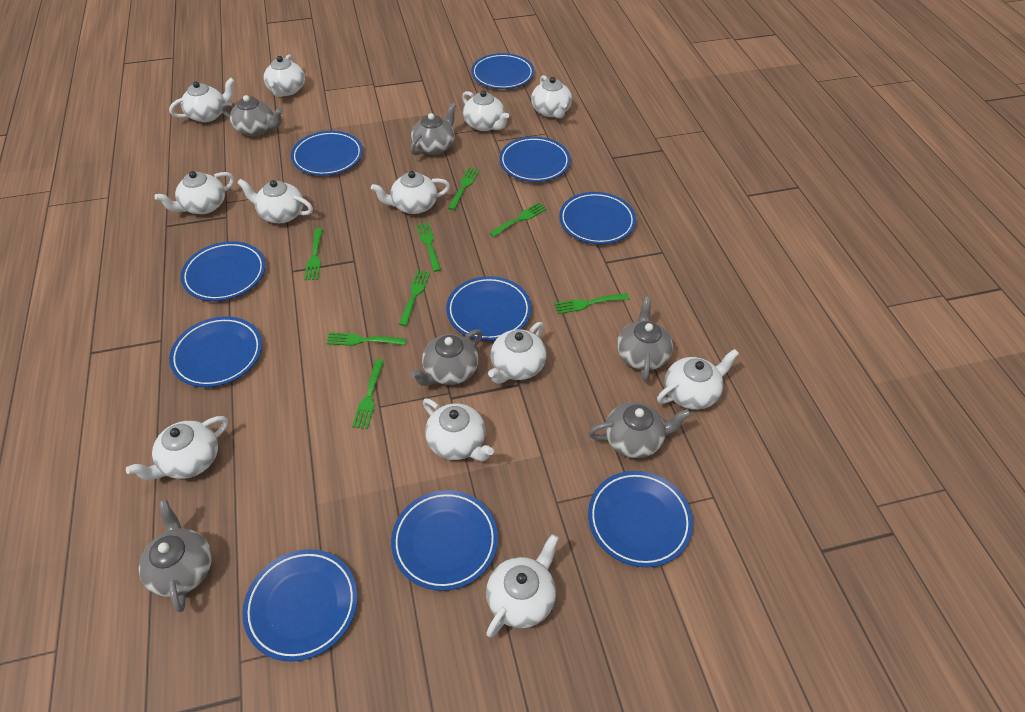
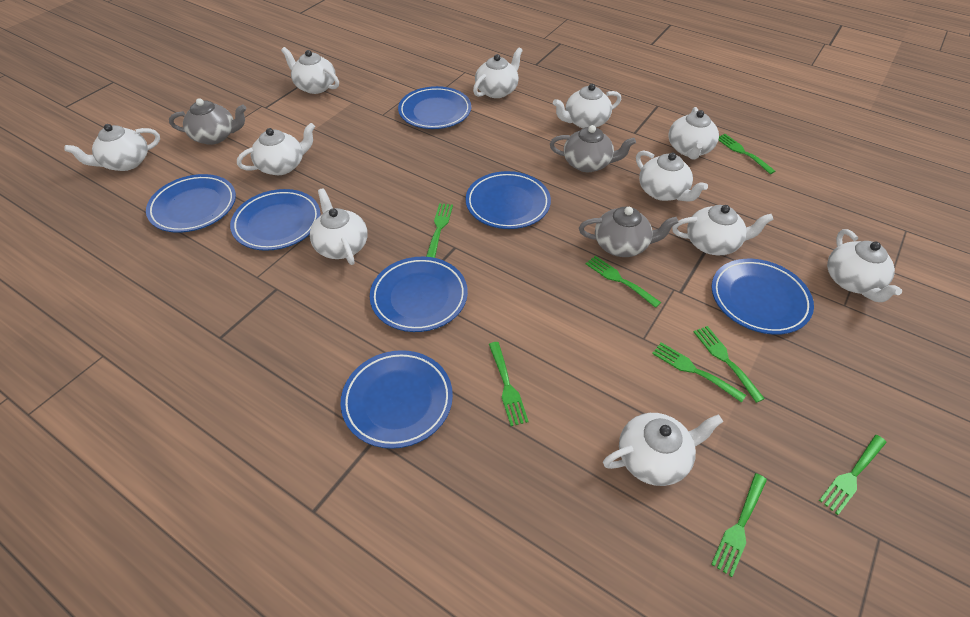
blue plate: [169,316,262,387] [181,241,265,301] [242,549,358,662] [291,131,363,176] [391,490,498,591] [446,276,531,341] [471,53,534,89] [499,137,571,182] [559,192,636,244] [588,471,693,567] = 10 -> [146,174,236,233] [230,189,320,251] [340,350,453,449] [370,257,468,332] [398,86,471,129] [466,171,551,229] [711,259,814,335] = 7
grey teapot: [139,500,212,612] [221,95,283,136] [410,103,456,155] [410,329,483,386] [588,402,691,458] [617,297,673,381] = 6 -> [169,98,247,145] [550,125,636,172] [579,207,679,257] = 3
white teapot: [126,416,228,480] [155,171,234,214] [169,78,235,122] [237,179,313,223] [264,55,305,97] [371,171,450,214] [423,399,494,461] [462,90,509,131] [486,534,559,637] [488,322,546,384] [531,75,572,118] [657,349,739,410] = 12 -> [64,124,160,171] [237,123,315,175] [281,47,339,94] [310,188,368,265] [473,47,523,98] [553,84,621,128] [603,413,723,486] [636,151,708,202] [668,107,719,160] [672,205,774,255] [827,229,902,302] = 11

